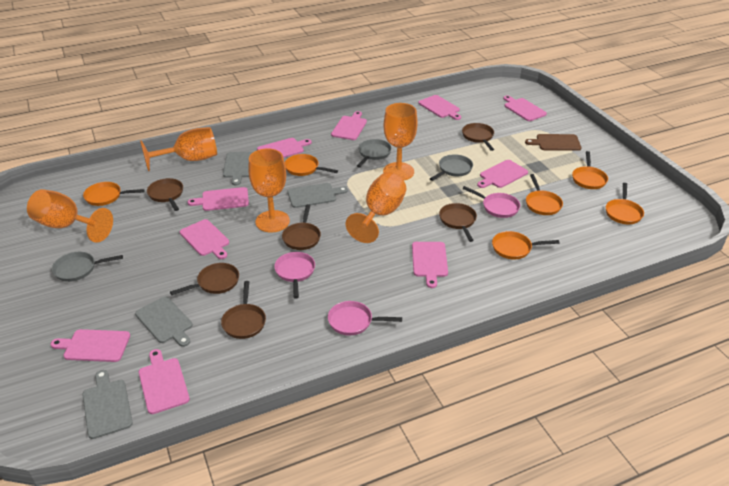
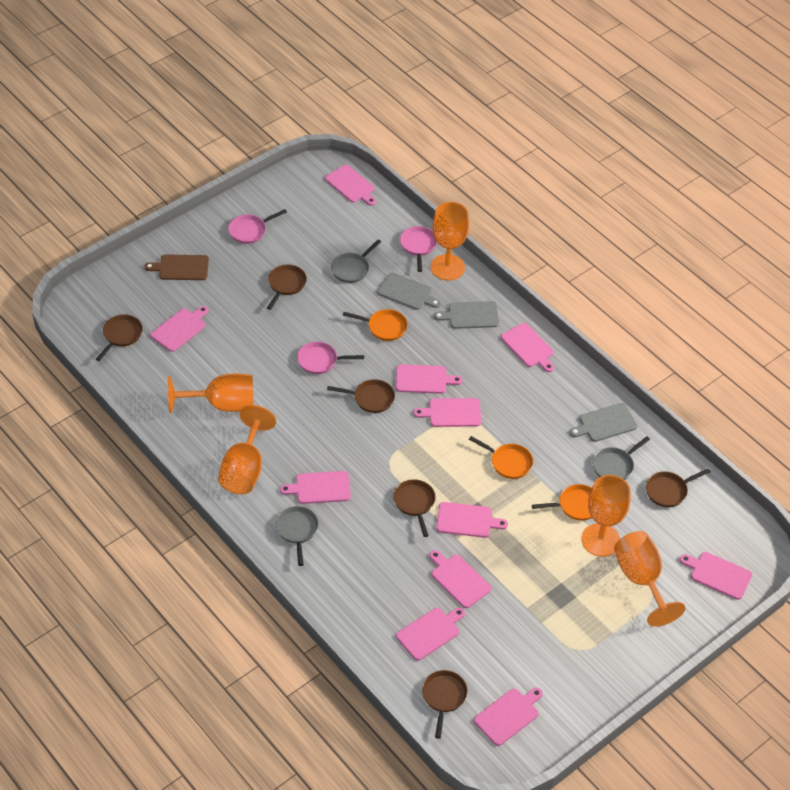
grey cutting board: [82,370,133,439] [135,296,193,347] [223,152,253,185] [287,183,348,208] = 4 -> [377,272,441,310] [434,301,499,329] [570,403,637,442] = 3
orange pan: [83,182,145,206] [285,154,338,176] [492,231,560,260] [526,174,563,215] [572,151,608,189] [606,183,644,224] = 6 -> [343,309,408,341] [469,436,533,479] [532,484,592,521] = 3
pink cutting board: [50,329,130,362] [138,349,190,414] [180,219,229,259] [187,187,249,211] [257,138,312,158] [331,111,367,140] [412,242,448,288] [418,95,461,120] [477,160,528,188] [503,95,547,121] = 10 -> [150,306,208,352] [280,471,351,504] [325,165,376,206] [396,364,462,394] [396,608,465,661] [413,398,481,427] [429,550,491,608] [436,502,508,538] [474,688,543,746] [501,323,554,372] [679,552,752,600] = 11

